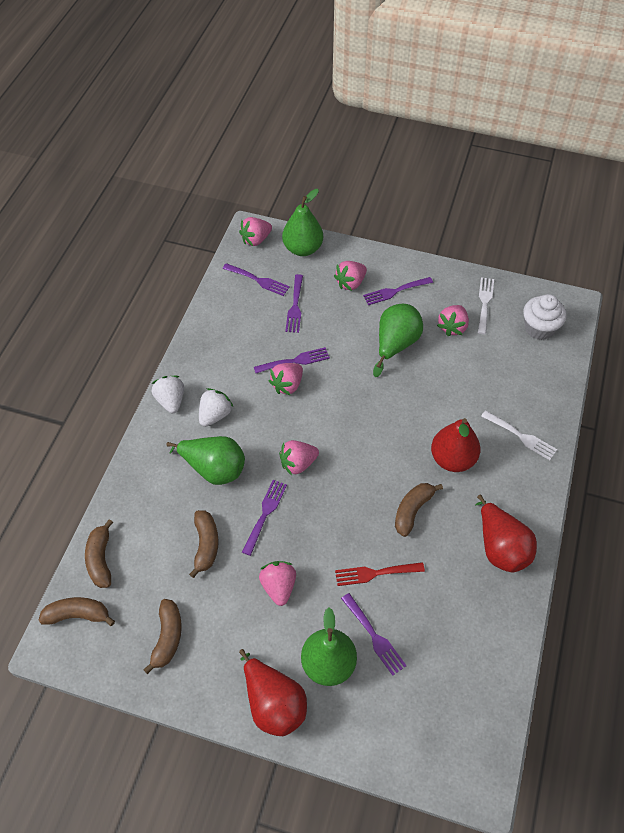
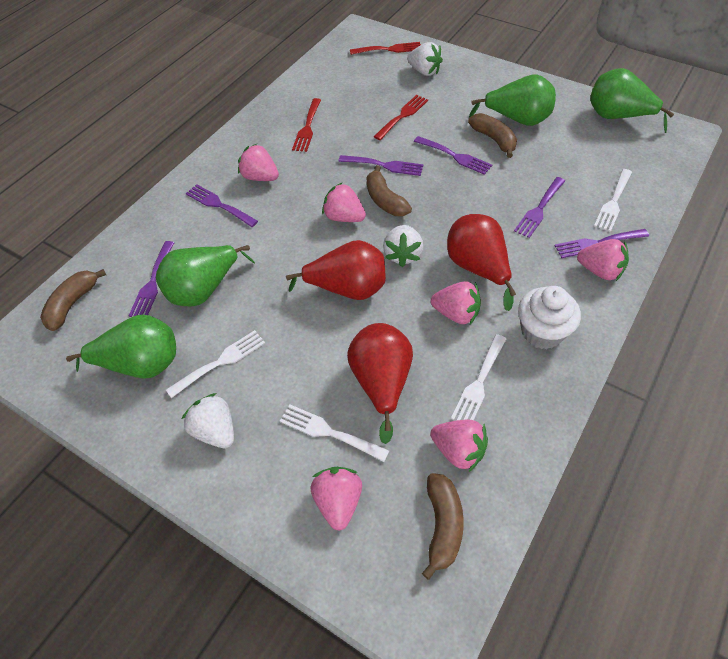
brown banana: [38,597,115,626] [85,519,113,588] [143,599,182,674] [189,510,219,578] [395,483,443,537] = 5 -> [40,269,106,331] [367,165,412,216] [422,473,464,580] [468,113,517,158] = 4
red fork: [335,562,425,586] = 1 -> [292,98,321,152] [350,42,421,55] [374,95,428,140] = 3
white fork: [478,277,494,334] [481,410,557,460] = 2 -> [166,330,265,398] [280,404,389,462] [451,334,506,421] [594,169,632,232] = 4
white strawberry: [151,376,184,413] [199,388,233,427] = 2 -> [182,393,234,448] [383,225,423,267] [407,42,443,76] = 3

